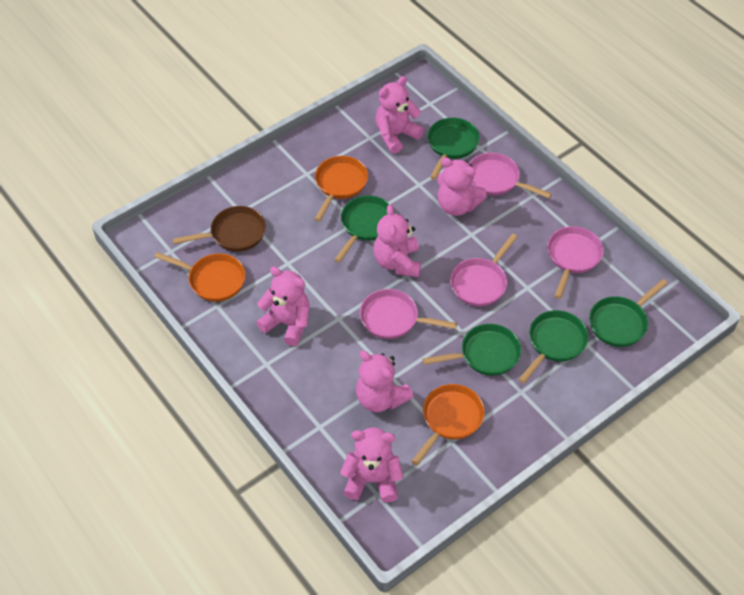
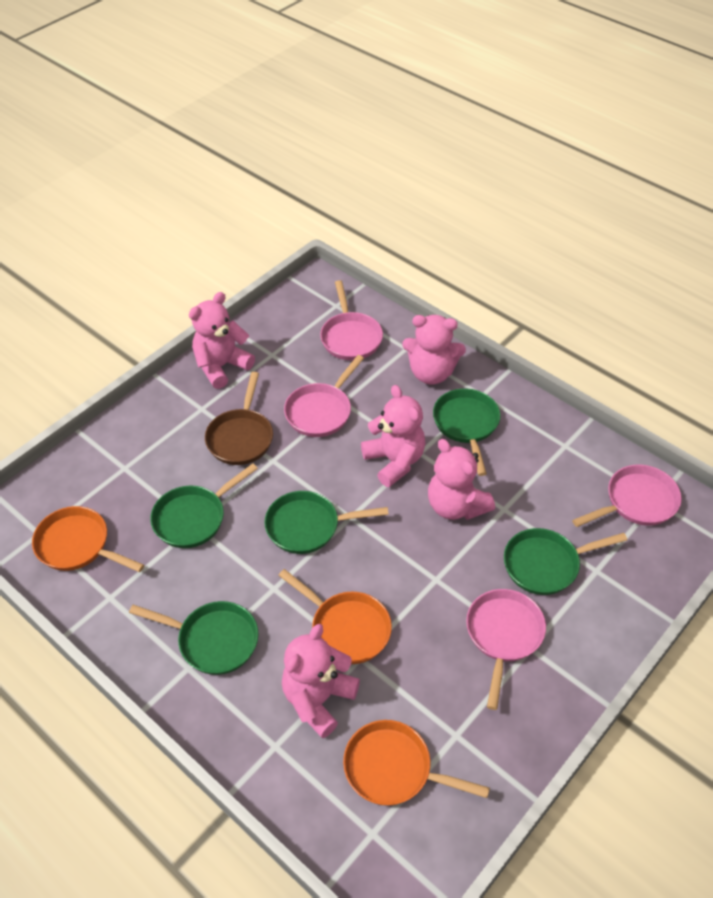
pink teddy bear: [256,267,310,346] [340,427,403,503] [356,351,413,412] [373,204,421,277] [376,76,424,153] [437,157,487,216] = 6 -> [189,292,255,389] [282,624,360,738] [361,385,426,487] [402,315,466,385] [428,439,495,520] = 5

